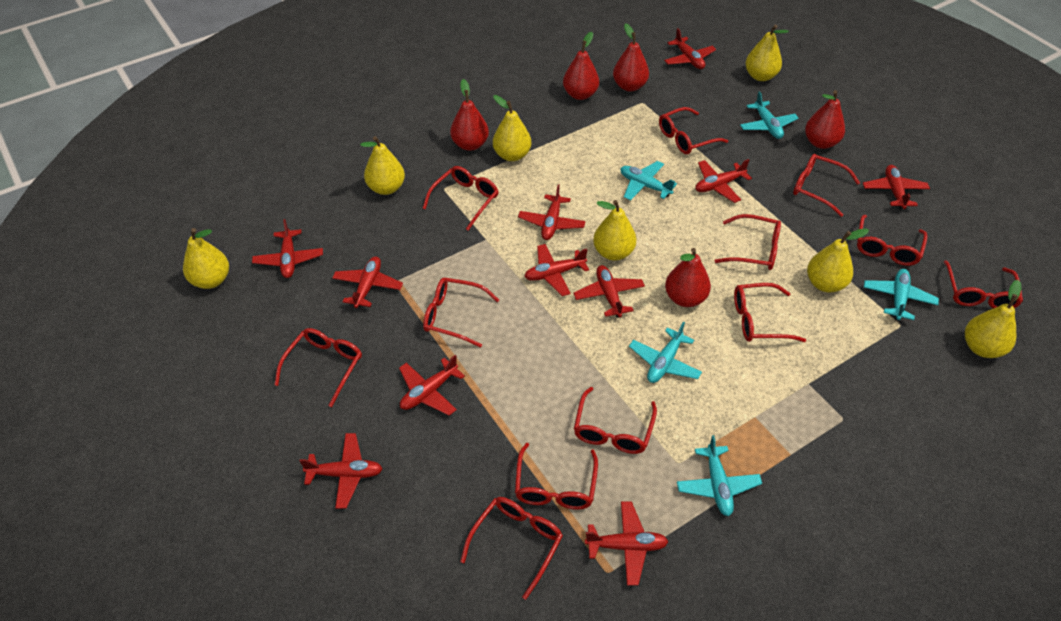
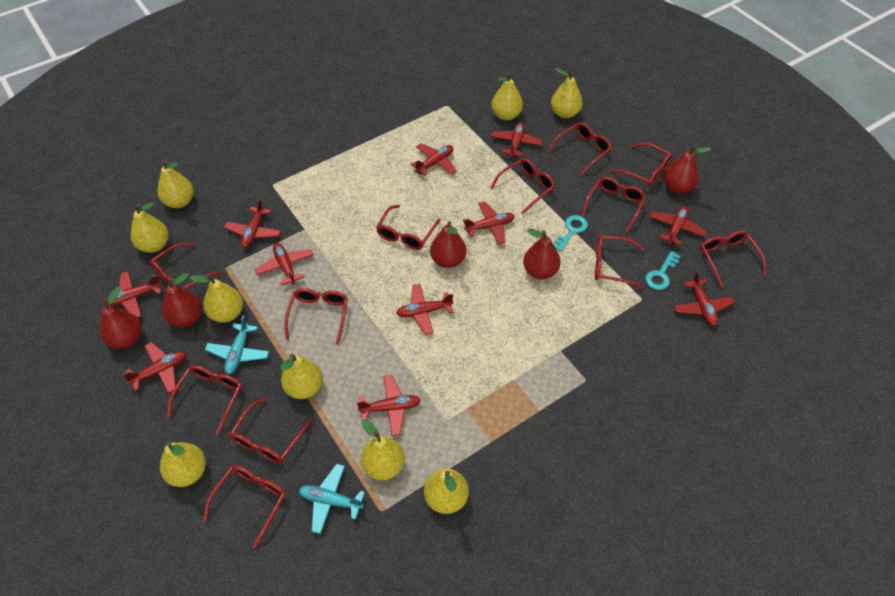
turquoise key: none = 0 -> [553,215,588,252] [645,251,680,290] = 2
turquoise plane: [620,161,677,201] [629,322,702,383] [677,435,762,516] [740,91,799,139] [864,269,939,321] = 5 -> [205,316,269,374] [299,464,365,534] = 2
yellow pear: [183,228,229,289] [360,136,405,195] [493,95,531,161] [593,200,636,261] [746,24,789,81] [807,228,869,292] [965,280,1021,358] = 7 -> [131,202,169,253] [157,160,194,208] [160,442,206,487] [190,274,243,323] [280,354,323,399] [361,419,405,480] [424,468,469,514] [491,73,523,120] [551,68,583,118] = 9

